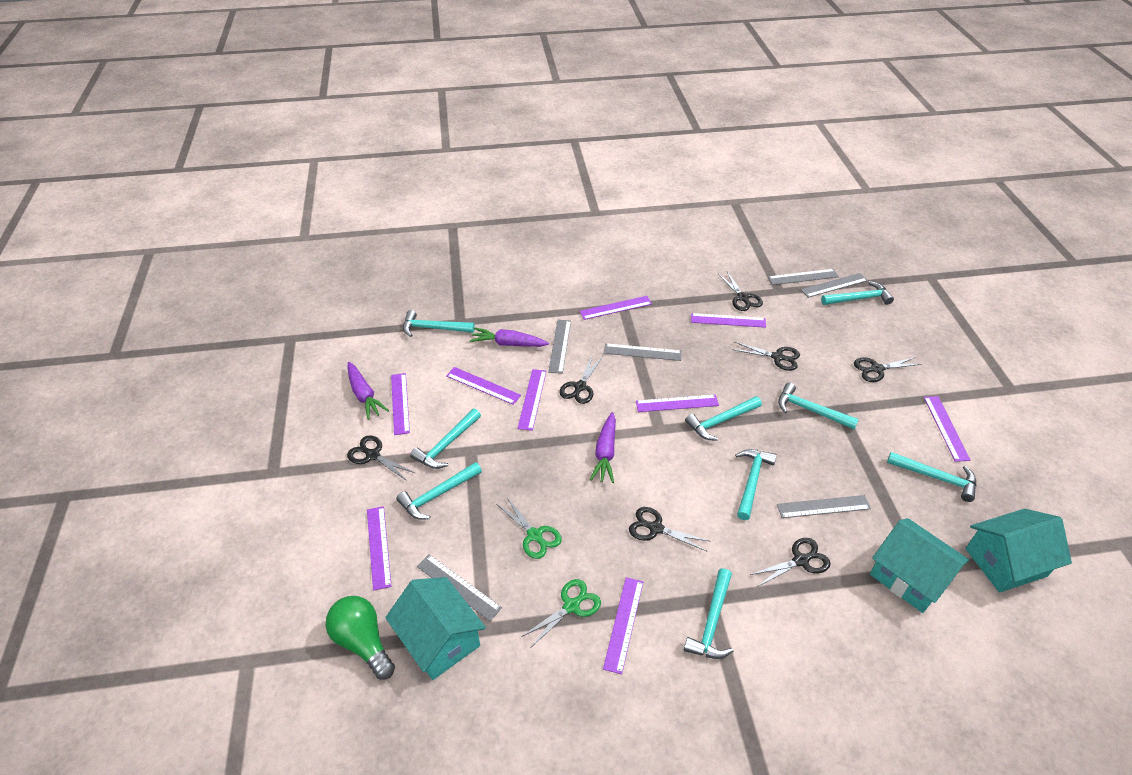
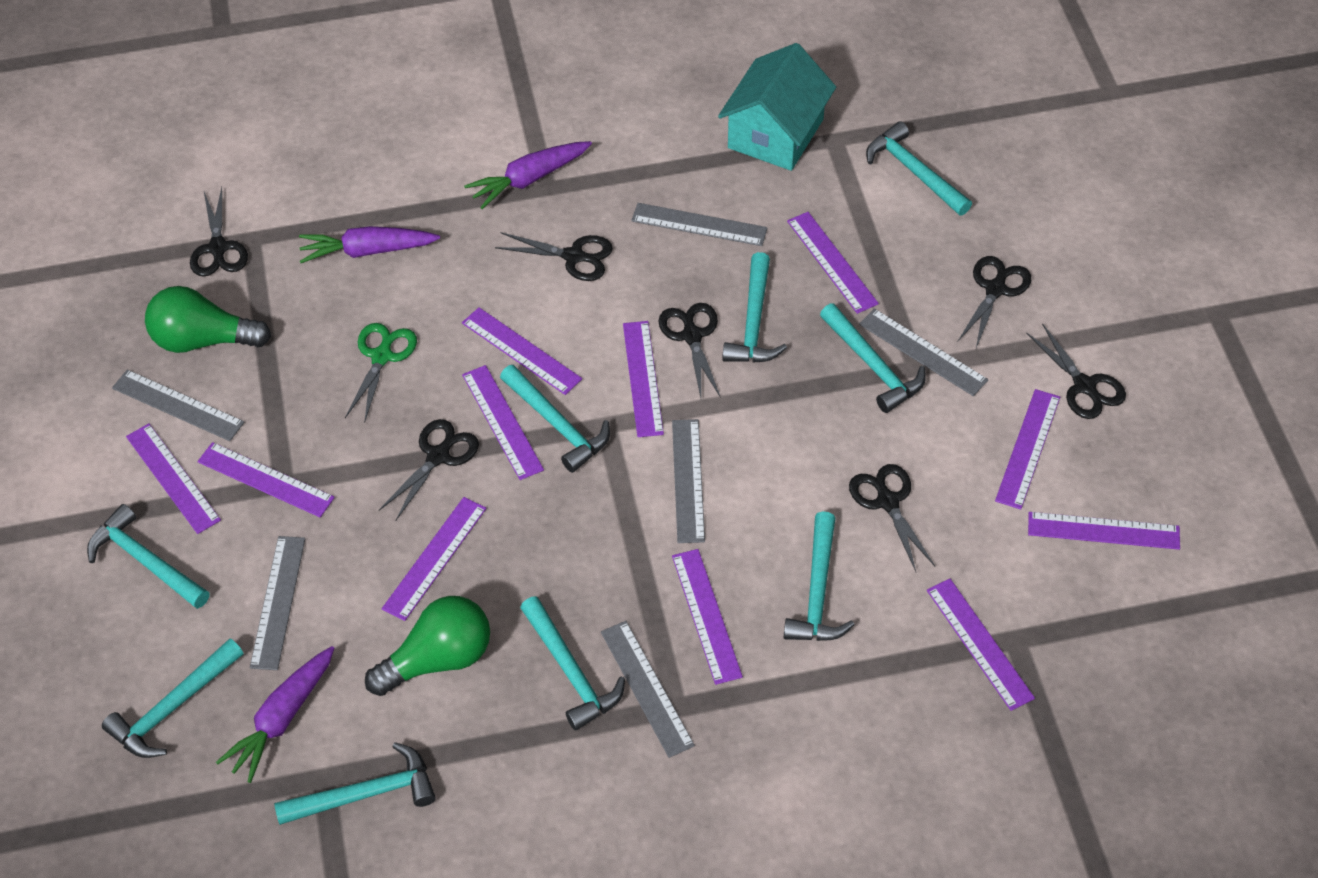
green light bulb: [326,596,395,680] = 1 -> [145,286,271,353] [365,596,490,696] = 2
green scissors: [496,498,562,559] [521,579,601,647] = 2 -> [345,323,417,423] = 1
purple ruler: [367,506,392,591] [391,373,410,435] [446,367,521,405] [517,369,546,431] [580,296,652,320] [603,577,643,675] [636,394,719,412] [691,313,766,328] [924,396,971,462] = 9 -> [126,423,221,534] [197,442,335,517] [382,497,486,621] [462,307,582,395] [462,365,544,480] [623,321,664,437] [672,549,743,685] [787,212,879,314] [927,579,1035,711] [995,389,1060,509] [1028,512,1180,550] = 11
turquoise house: [385,577,486,680] [870,518,969,613] [966,509,1072,593] = 3 -> [718,43,836,171] = 1

